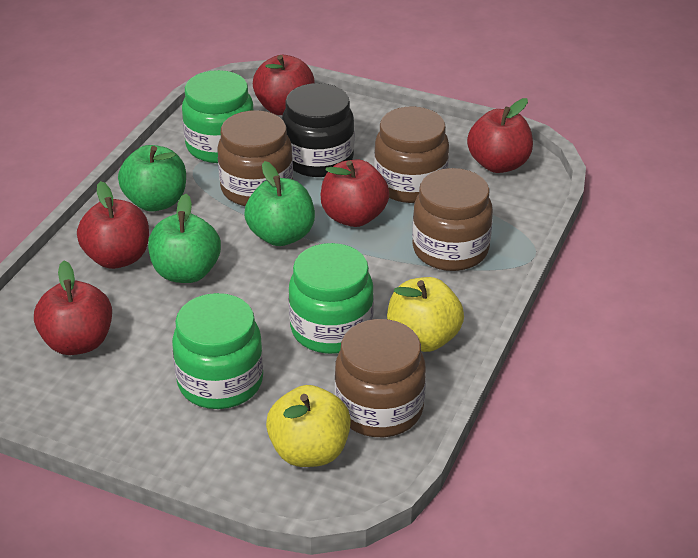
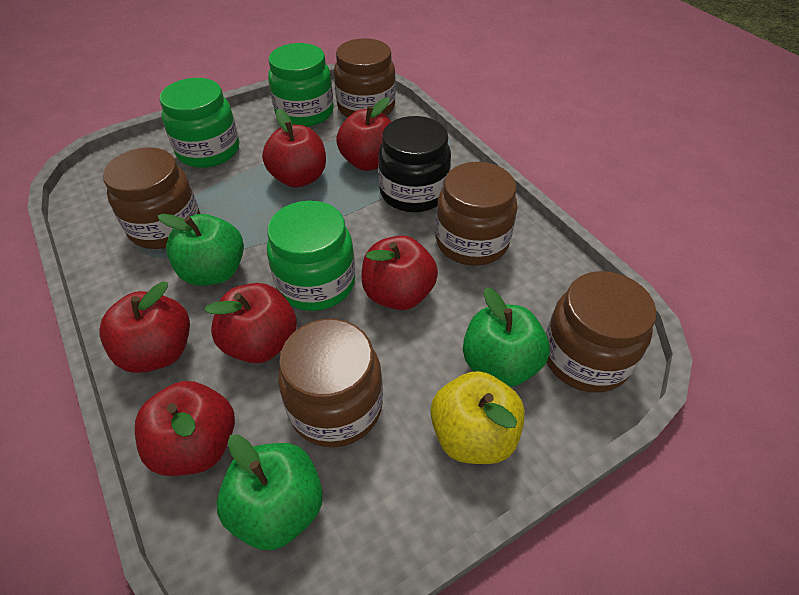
brown jar: [217,110,293,206] [335,319,426,437] [374,107,449,203] [412,168,493,271] = 4 -> [103,147,200,249] [278,319,383,448] [334,38,396,117] [435,162,518,266] [546,271,656,393] = 5
red apple: [34,261,112,355] [77,181,149,269] [253,55,315,115] [320,159,389,227] [467,98,533,173] = 5 -> [99,281,190,373] [135,381,235,476] [204,283,297,363] [262,109,326,188] [336,97,391,171] [361,235,438,310] = 6
yellow apple: [266,385,351,467] [387,277,464,352] = 2 -> [431,371,525,464] = 1

